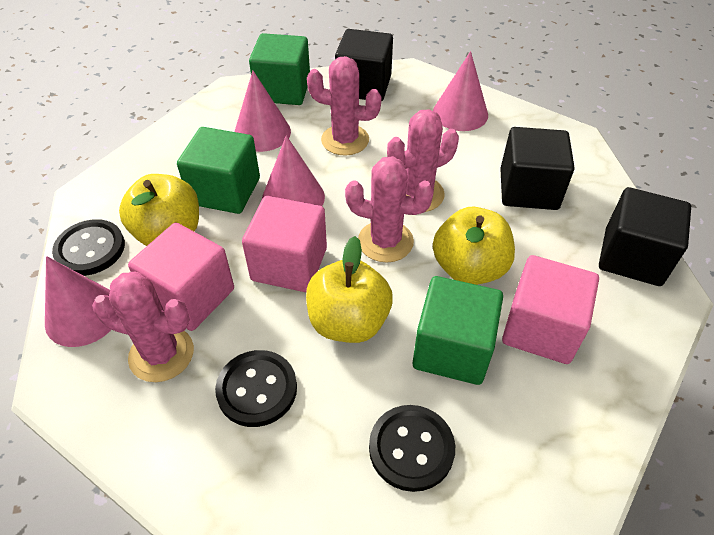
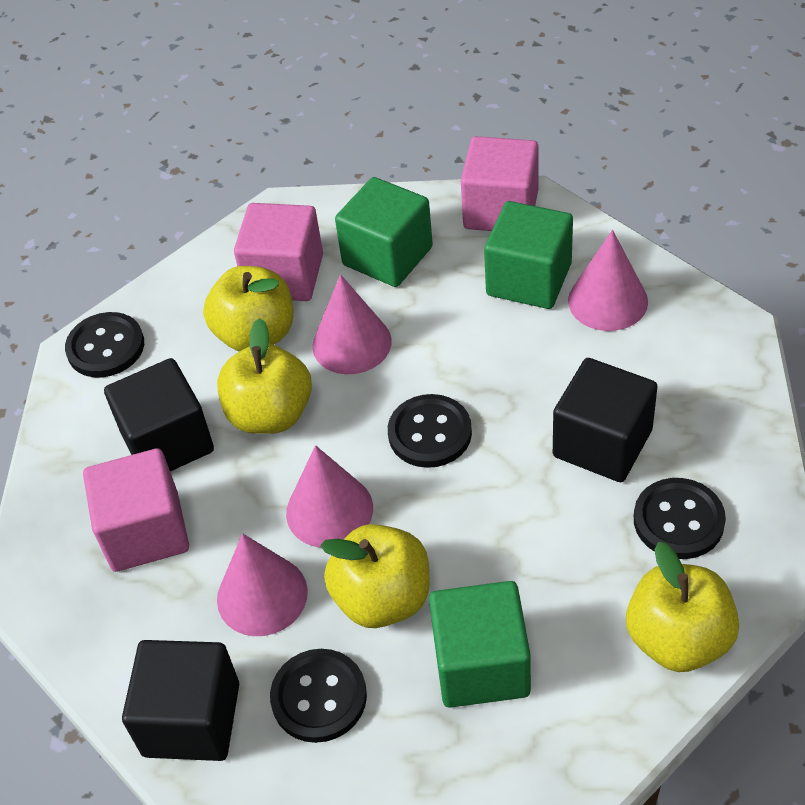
black button: [52,219,125,276] [215,350,297,427] [369,405,455,492] = 3 -> [65,312,144,377] [270,649,367,743] [388,394,472,468] [634,478,726,559] = 4
pink cactus: [92,271,194,382] [307,56,382,156] [345,156,434,263] [387,109,459,212] = 4 -> none = 0
yellow apple: [119,174,199,246] [306,236,393,343] [433,207,515,285] = 3 -> [203,266,293,352] [217,318,312,434] [320,524,430,628] [626,542,739,672] = 4

